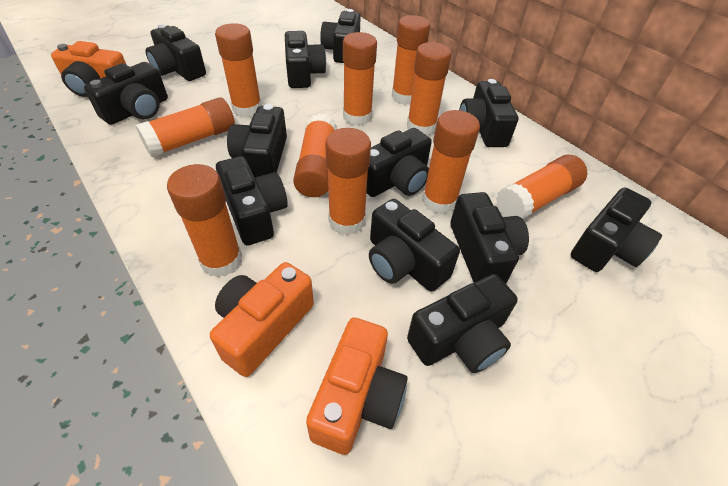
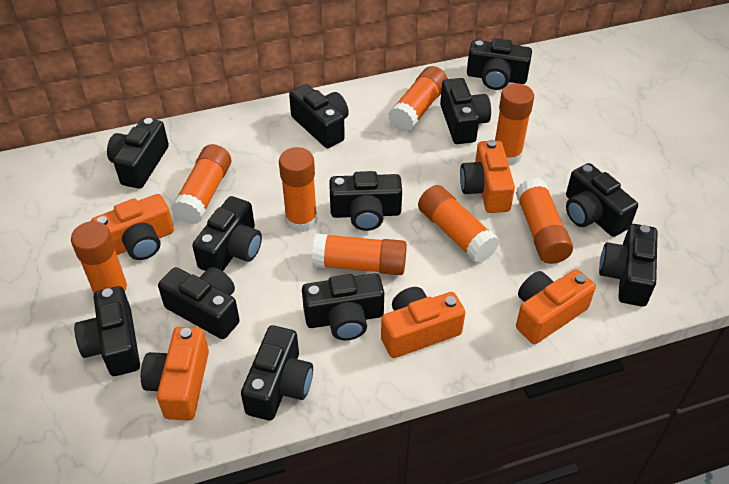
orange camera: [51,41,126,97] [210,262,314,377] [306,318,408,455] = 3 -> [91,194,174,260] [141,327,209,421] [381,287,465,358] [460,140,515,213] [516,269,596,344] = 5
orange glue stick: [136,97,235,157] [167,164,242,278] [215,23,262,117] [293,113,337,197] [325,128,371,235] [343,32,377,126] [392,15,430,105] [407,42,452,135] [422,110,480,214] [496,154,587,219] = 10 -> [71,221,130,298] [171,144,231,225] [279,147,317,232] [312,234,407,275] [388,66,448,132] [418,185,499,263] [495,83,534,166] [516,178,573,264] = 8

